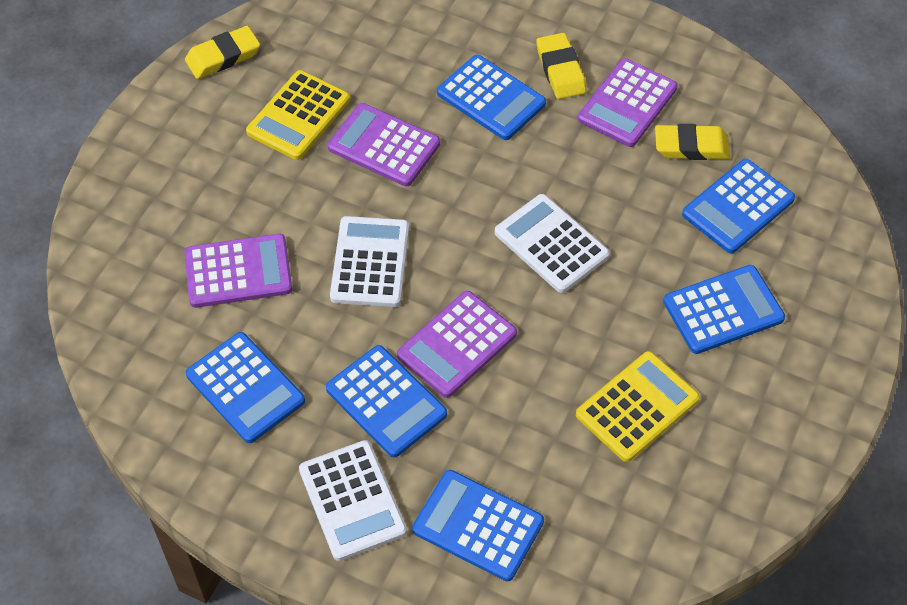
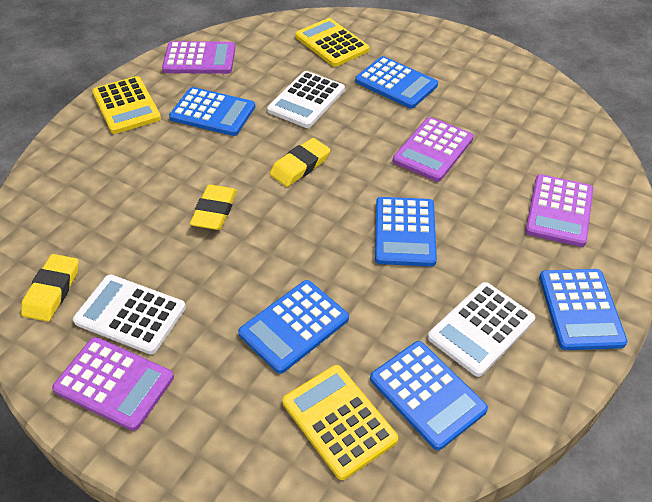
yellow calculator: [246,70,350,160] [576,351,700,462] = 2 -> [92,76,161,134] [282,365,398,480] [296,18,370,67] = 3

